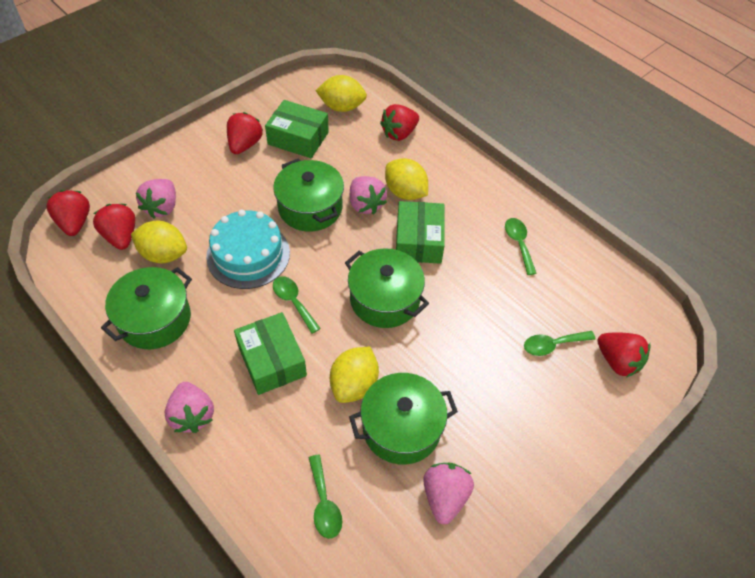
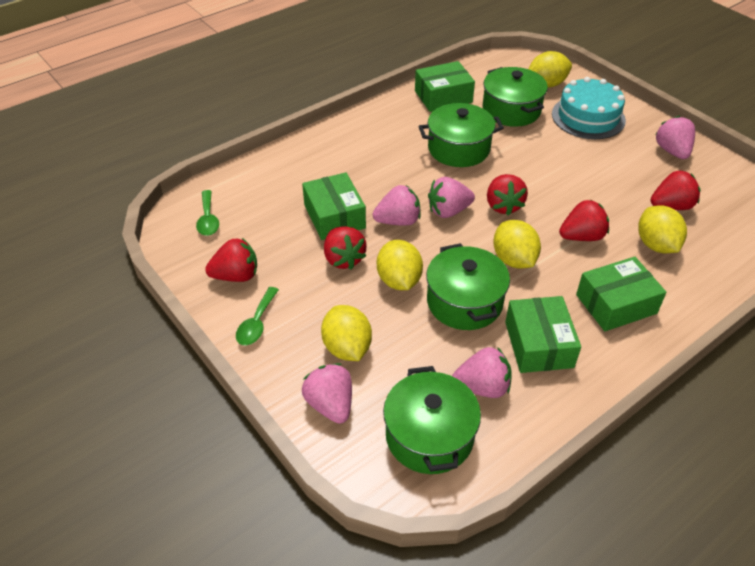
green box: [234,312,307,395] [265,100,329,158] [396,201,445,264] = 3 -> [302,172,366,240] [415,61,475,112] [505,296,581,373] [576,257,666,331] = 4
green spoon: [273,276,321,334] [309,455,342,539] [505,218,537,275] [524,331,596,356] = 4 -> [196,190,219,236] [236,287,279,345] = 2
pink strawberry: [136,179,176,218] [164,382,214,433] [350,176,387,215] [423,463,474,524] = 4 -> [302,363,352,424] [373,185,420,226] [428,177,475,218] [452,347,512,398] [655,116,695,159] = 5
yellow lemon: [131,221,187,263] [316,75,367,112] [330,347,379,403] [385,158,428,200] = 4 -> [321,305,372,361] [377,240,423,290] [493,220,541,269] [528,51,572,88] [638,205,687,253] = 5

